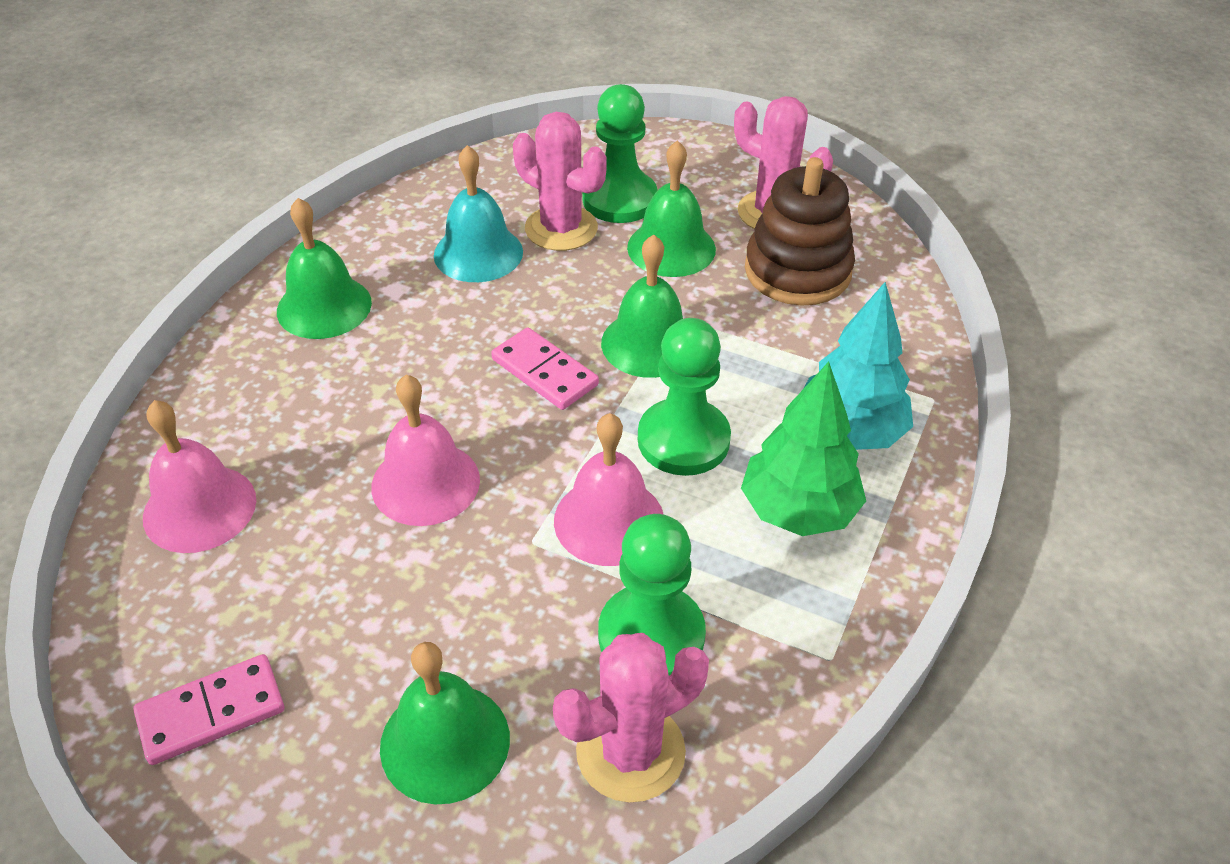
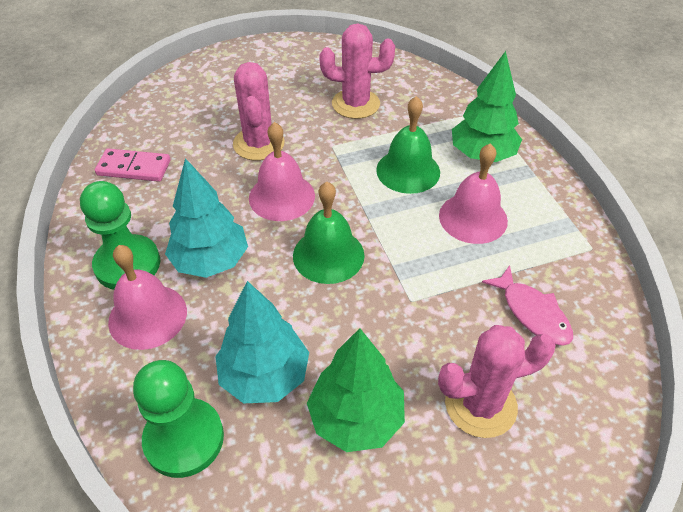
brown stacking toy: [745,157,855,305] = 1 -> none = 0
green bell: [277,198,372,339] [380,642,510,804] [601,234,683,378] [627,140,716,277] = 4 -> [293,182,364,284] [376,96,440,194] = 2
green pawn: [582,84,658,223] [598,514,706,676] [638,318,731,476] = 3 -> [80,181,160,290] [133,360,224,478] = 2
green tree: [741,362,866,536] = 1 -> [307,328,405,452] [452,51,522,162] = 2
pink domino: [133,654,284,765] [491,327,599,410] = 2 -> [95,149,171,182] = 1
pink fish: none = 0 -> [482,265,573,346] = 1
turquoise bell: [434,145,523,282] = 1 -> none = 0
turquoise tree: [804,282,913,450] = 1 -> [165,158,248,278] [215,281,309,404] = 2

